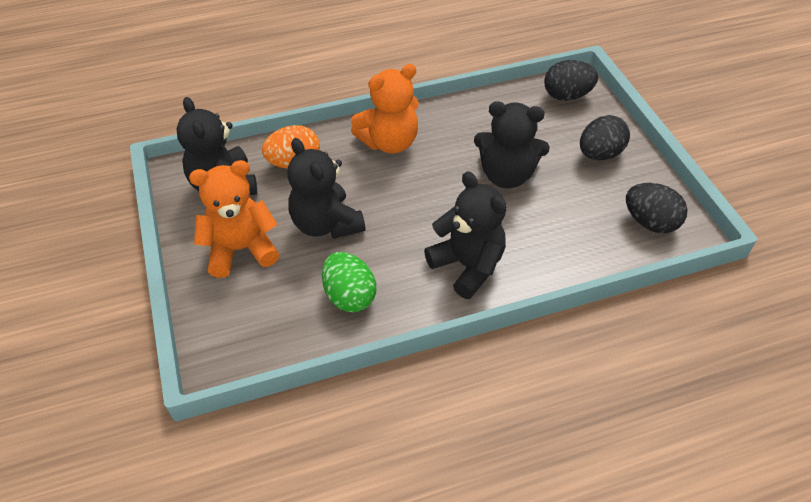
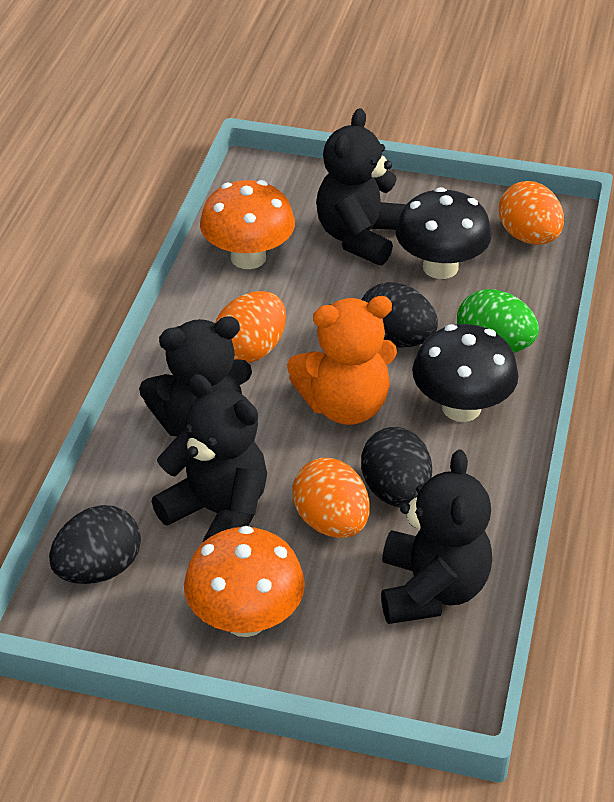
black mushroom: none = 0 -> [396,187,492,279] [412,324,518,422] = 2
orange egg: [262,125,320,169] = 1 -> [215,291,286,363] [292,458,370,538] [499,181,564,245] = 3
orange mushroom: none = 0 -> [184,526,305,637] [200,180,295,269] = 2
orange teddy bear: [189,160,279,278] [351,64,419,154] = 2 -> [287,296,397,425] = 1

